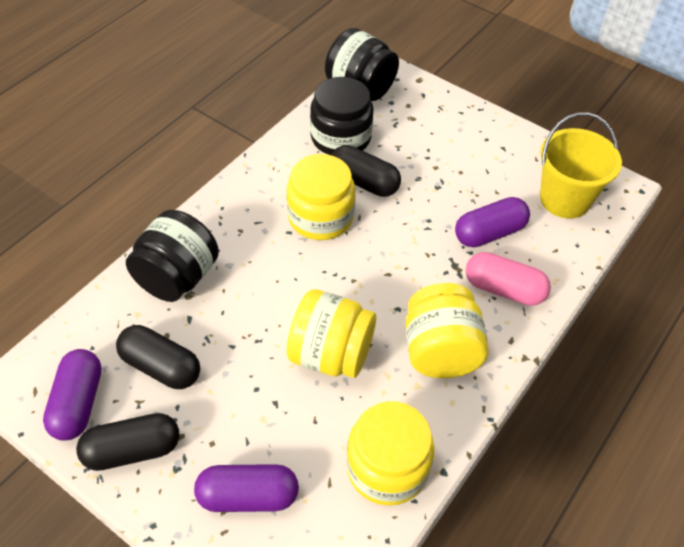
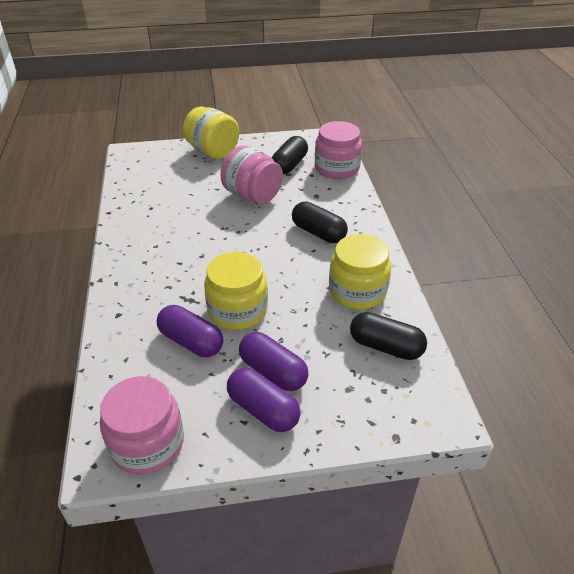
black jar: [126,210,219,302] [310,77,373,155] [325,28,399,101] = 3 -> none = 0
pink capsule: [466,252,551,306] = 1 -> none = 0
pink jar: none = 0 -> [100,376,184,475] [220,145,283,204] [315,121,362,179] = 3
yellow bucket: [540,112,622,219] = 1 -> none = 0
yellow jar: [286,154,355,240] [287,289,376,378] [346,401,434,506] [406,283,489,378] = 4 -> [183,106,239,159] [204,252,268,330] [329,234,391,309] = 3

